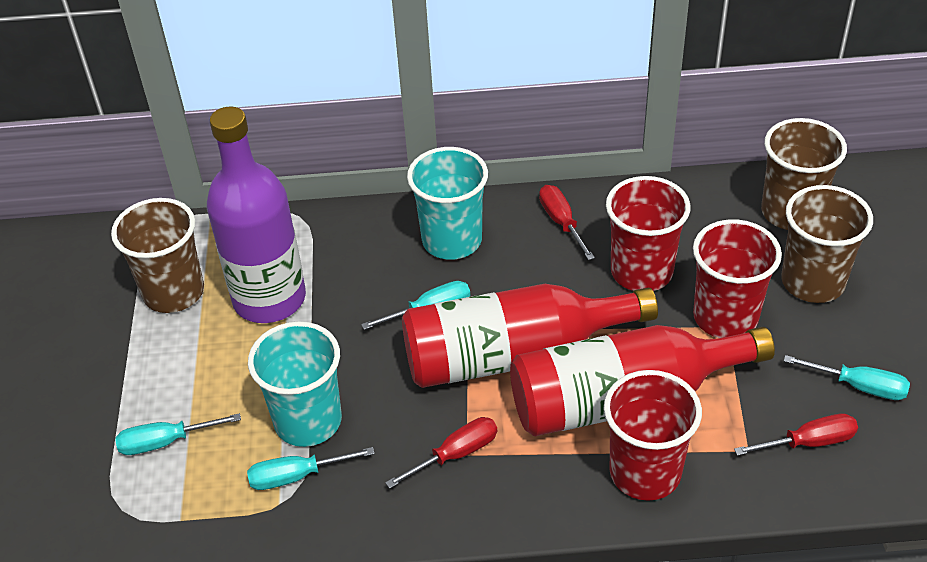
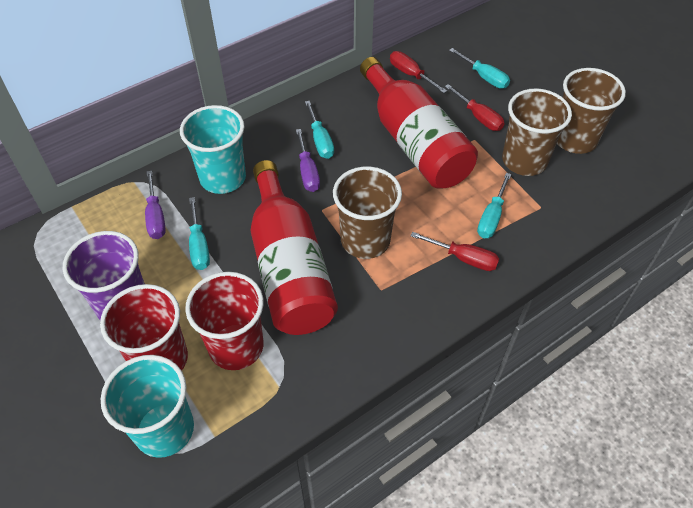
purple bottle: [207,107,306,323] = 1 -> none = 0
purple cup: none = 0 -> [63,231,145,321] = 1
purple screwdriver: none = 0 -> [145,171,166,239] [296,129,320,192] = 2
red cup: [604,370,702,501] [606,176,690,291] [693,219,782,338] = 3 -> [100,284,188,370] [185,272,264,370] = 2

